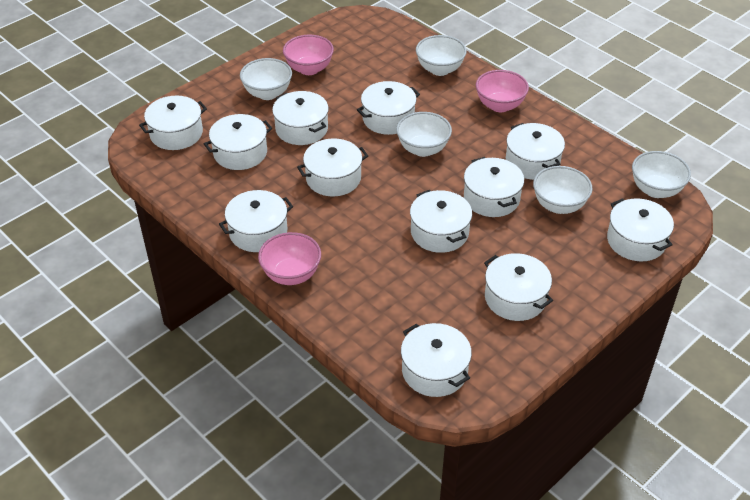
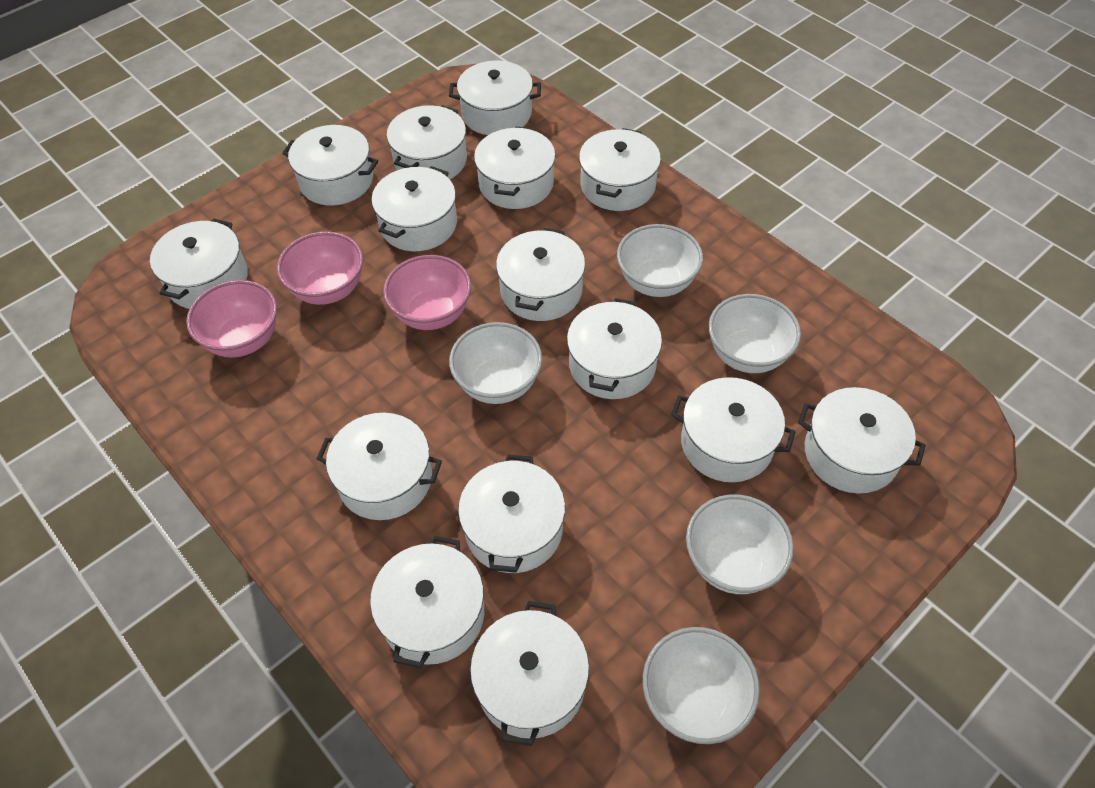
white pot: [139,96,207,150] [204,114,272,170] [219,190,293,252] [272,91,329,145] [297,138,368,197] [357,81,420,135] [401,323,472,397] [410,190,472,253] [464,157,524,217] [484,253,553,321] [506,123,565,180] [607,198,674,261] = 12 -> [150,219,248,309] [282,125,378,205] [317,413,442,520] [370,536,484,668] [371,166,457,251] [386,105,467,179] [449,60,541,135] [458,455,565,573] [470,601,589,746] [474,126,556,209] [496,228,585,321] [567,298,662,399] [579,128,661,211] [671,377,795,482] [798,387,926,494] = 15

